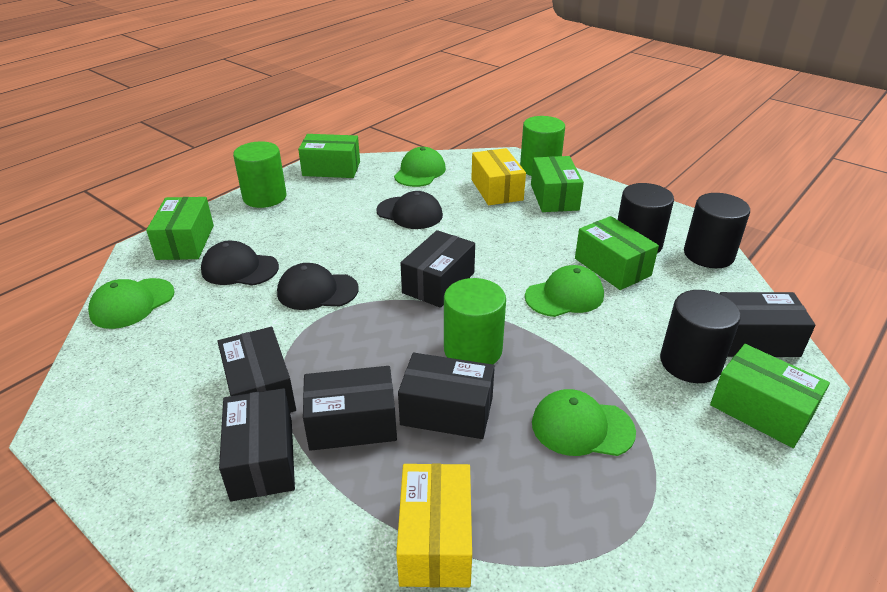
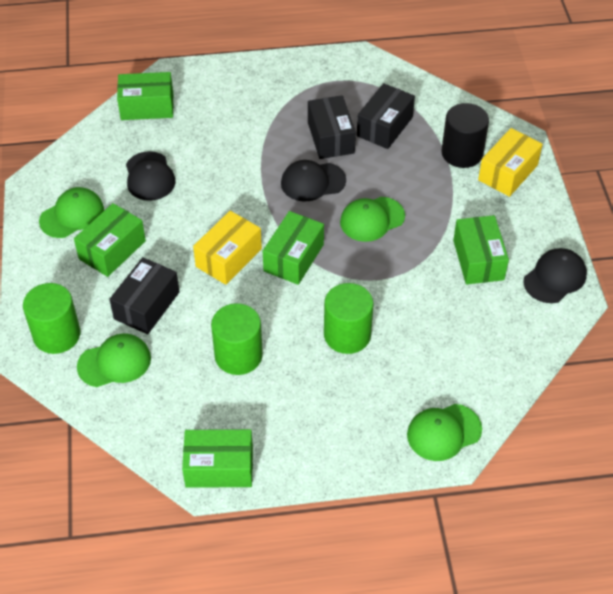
black box: [217,327,296,413] [219,388,295,501] [303,366,397,451] [398,353,495,439] [400,230,475,308] [720,292,816,357] = 6 -> [109,257,179,334] [308,95,356,159] [357,83,415,149] = 3
black cylinder: [618,183,674,254] [660,290,741,383] [684,193,750,268] = 3 -> [441,103,489,168] = 1

